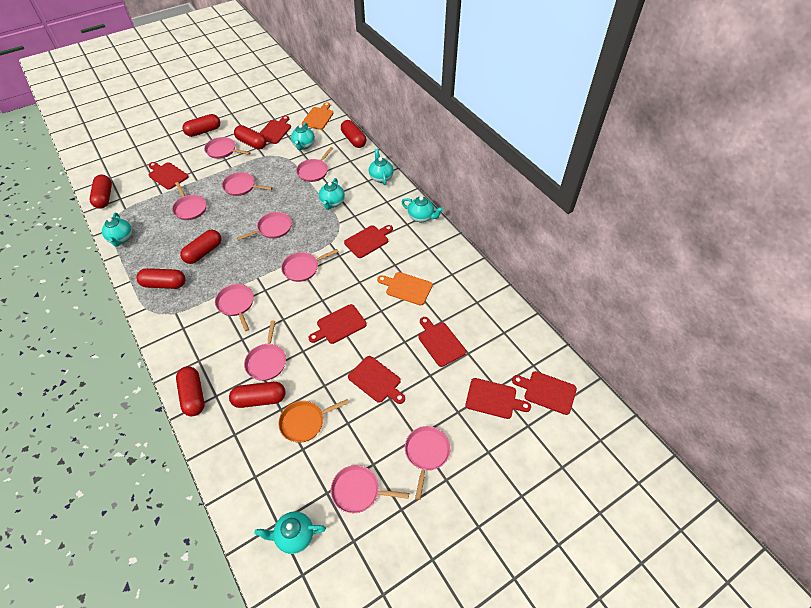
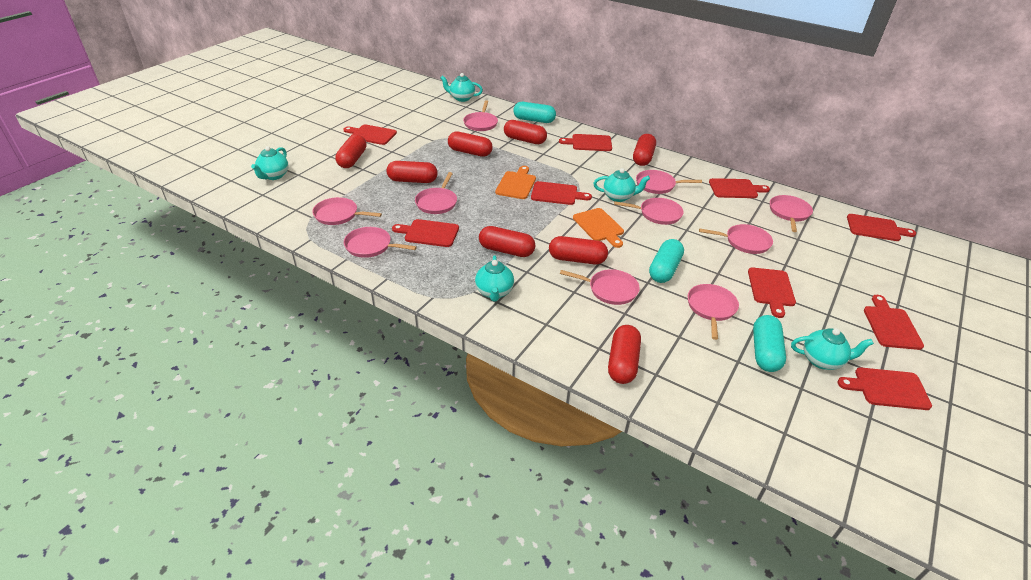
orange pan: [278,399,349,443] = 1 -> none = 0
red cutting board: [149,162,189,190] [260,116,291,144] [308,304,367,344] [344,225,393,258] [348,356,405,404] [418,317,466,367] [465,378,531,419] [512,371,577,415] = 8 -> [344,124,397,145] [392,219,459,247] [531,181,592,205] [559,134,612,151] [709,178,770,198] [748,268,796,318] [837,367,932,410] [847,214,916,241] [864,295,924,350] = 9
turquoise capsule: none = 0 -> [513,102,556,123] [649,239,684,283] [753,315,786,372] = 3
turquoise teapot: [102,213,132,247] [254,512,326,554] [291,122,315,150] [319,178,345,210] [369,149,394,185] [402,196,443,222] = 6 -> [251,146,288,180] [441,73,483,102] [475,255,514,302] [593,168,650,202] [791,328,874,370] = 5

